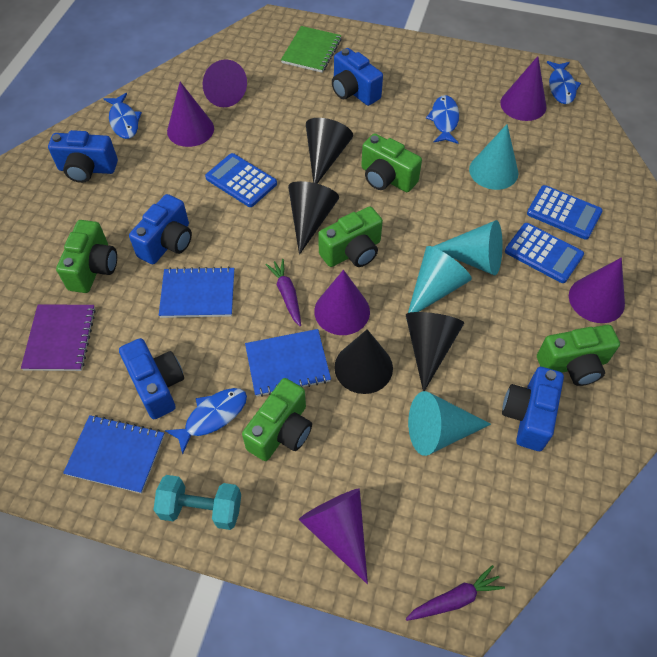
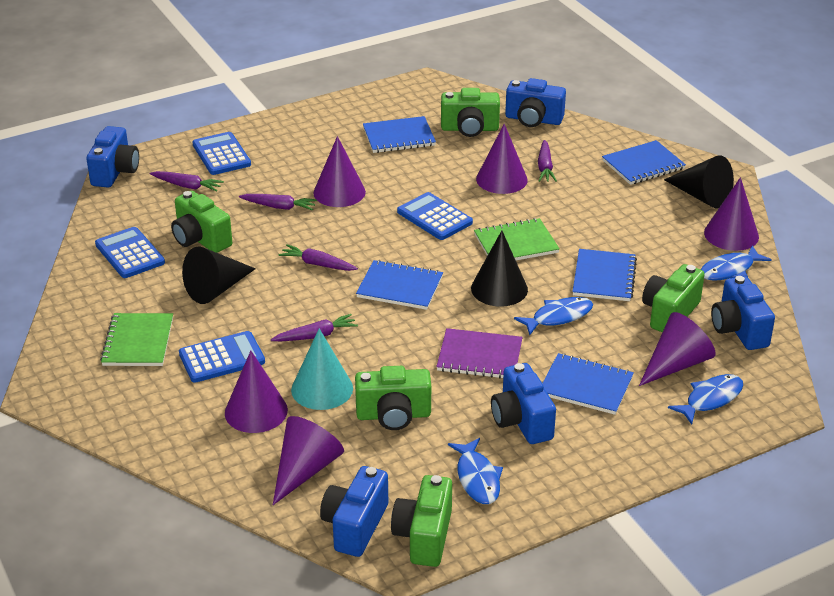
black cone: [288,181,339,255] [306,118,353,184] [334,329,393,394] [406,312,464,391] = 4 -> [182,247,256,304] [471,231,528,307] [664,155,734,209] = 3
blue calculator: [205,153,277,207] [505,223,584,283] [527,185,603,240] = 3 -> [95,227,165,278] [179,331,265,383] [192,132,251,175] [397,192,473,240] = 4
blue notebook: [63,415,165,494] [159,266,234,318] [245,329,331,397] = 3 -> [356,260,443,310] [363,116,436,153] [542,353,634,415] [572,249,637,301] [602,140,686,185] = 5
green notebook: [281,26,342,73] = 1 -> [100,313,173,366] [474,218,560,260] = 2
purple carrot: [265,259,301,326] [406,565,505,621] = 2 -> [150,171,224,192] [239,194,317,211] [271,314,358,341] [278,245,358,271] [538,140,557,182] = 5
turquoise cone: [408,246,472,313] [408,391,491,456] [433,220,503,275] [469,124,518,190] = 4 -> [291,329,353,410] = 1
turquoise dumbbell: [153,475,241,530] = 1 -> none = 0

